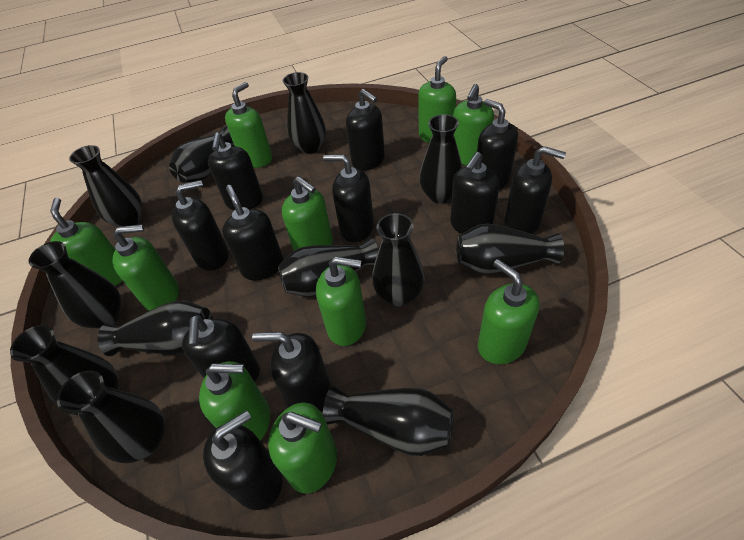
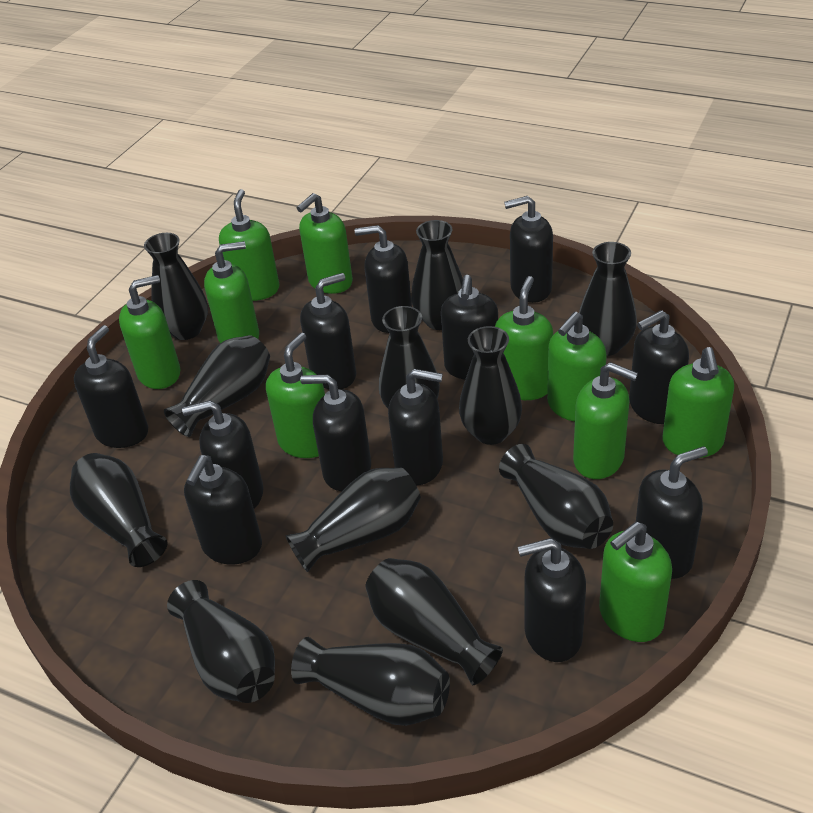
black soap dispenser: [172,180,229,271] [182,315,260,382] [203,410,282,510] [208,132,263,210] [222,185,283,281] [252,332,331,412] [323,154,374,242] [346,89,385,170] [450,152,499,234] [477,99,518,190] [505,146,566,234] = 11 -> [74,325,148,448] [182,400,264,509] [184,455,262,565] [300,273,356,390] [300,375,371,491] [355,225,412,333] [388,369,443,485] [441,275,498,380] [504,196,553,303] [518,538,586,662] [629,310,689,424] [636,446,708,579] = 12

